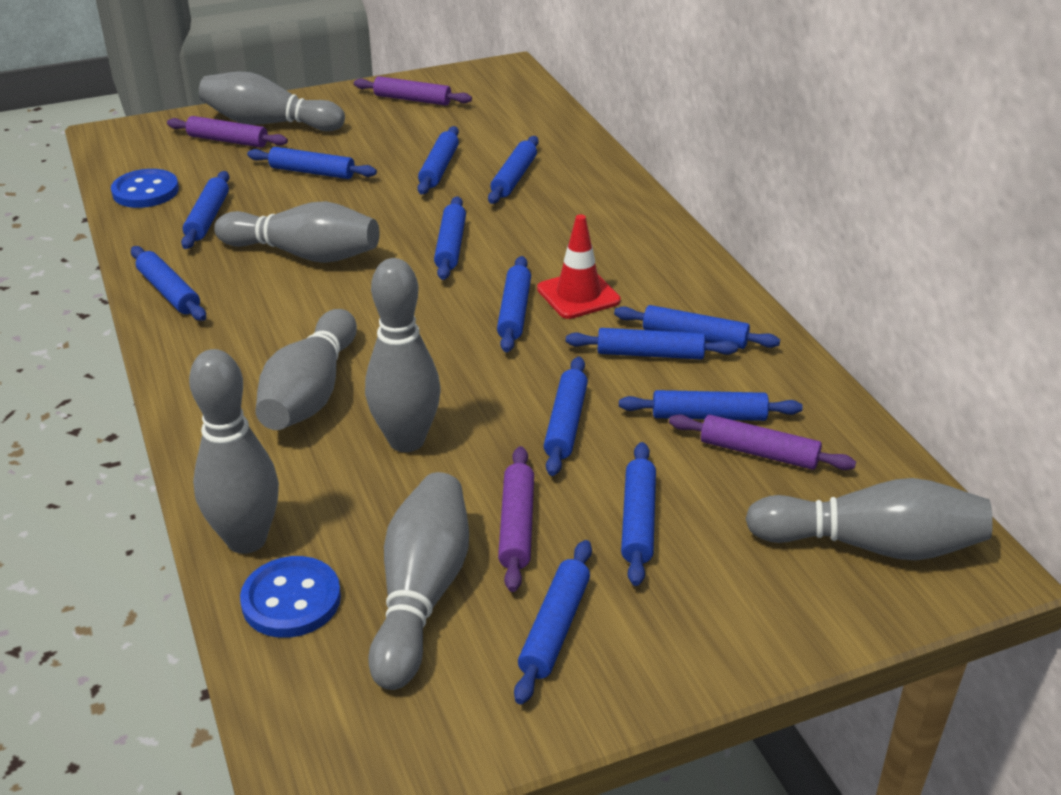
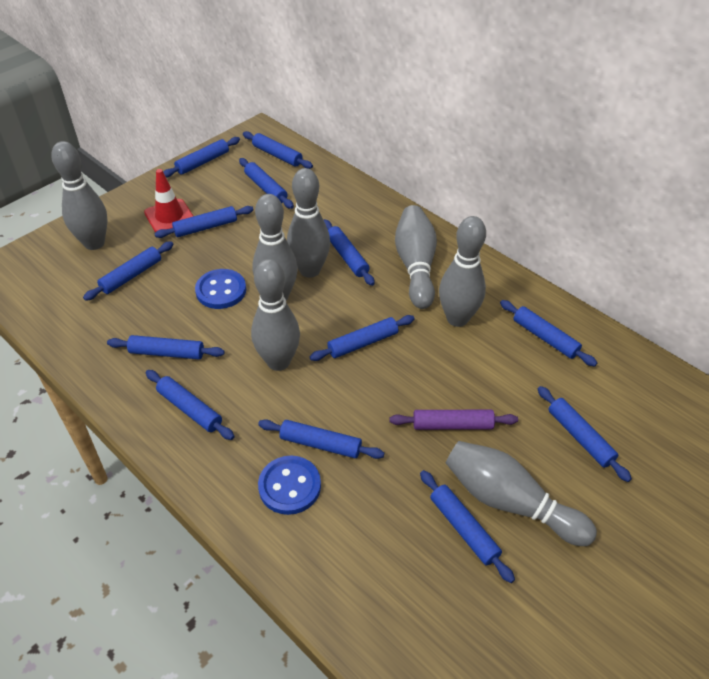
purple rolling pin: [167,116,288,148] [354,76,472,106] [498,446,534,592] [669,414,856,470] = 4 -> [389,410,518,430] = 1

